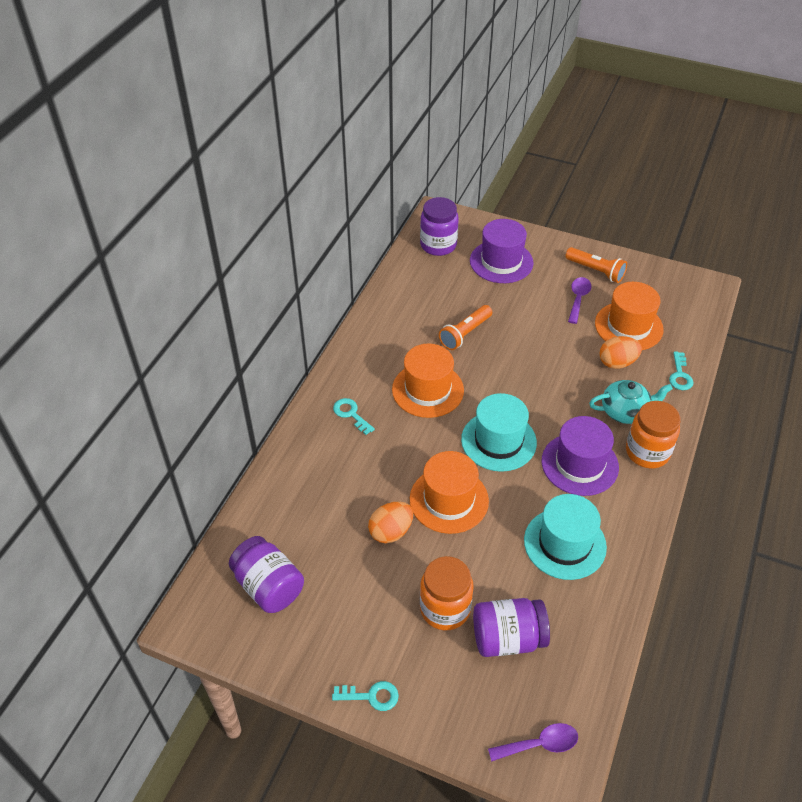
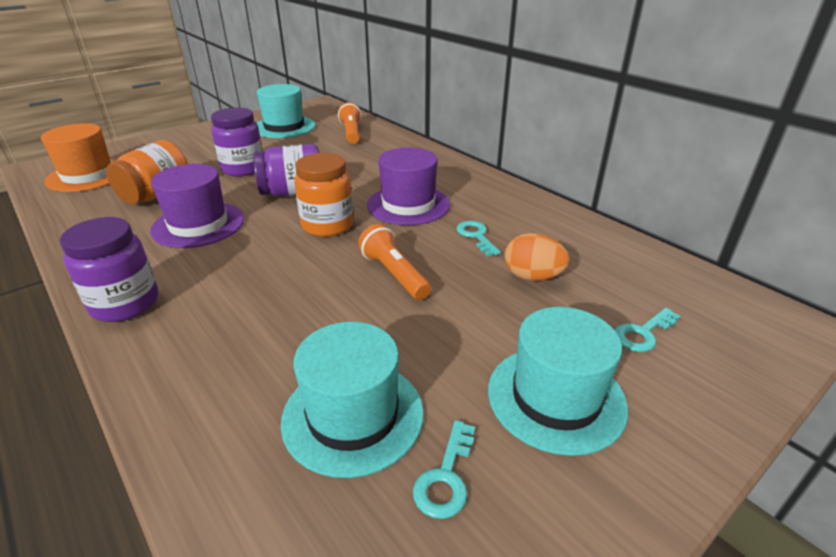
orange egg: [368,501,413,543] [599,336,642,369] = 2 -> [505,233,569,281] = 1
orange hat: [392,344,464,418] [410,451,489,534] [595,282,664,350] = 3 -> [41,123,117,192] = 1
purple spoon: [488,723,578,762] [568,277,591,324] = 2 -> none = 0
turquoise hat: [461,393,537,472] [524,494,607,580] = 2 -> [257,84,315,138] [281,322,424,478] [488,307,628,456] = 3
turquoise teapot: [589,380,673,424] = 1 -> none = 0

